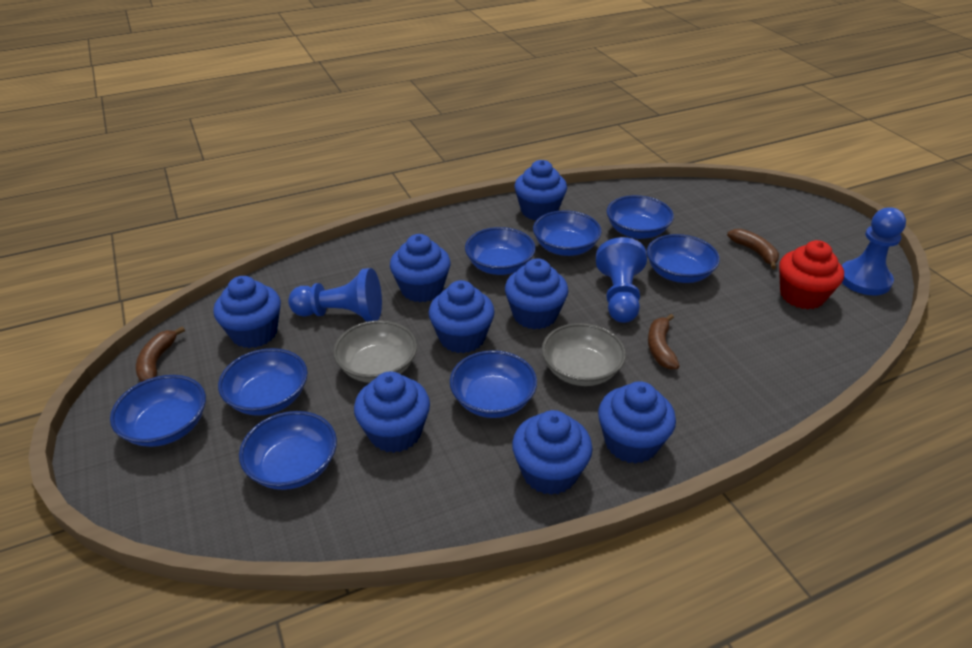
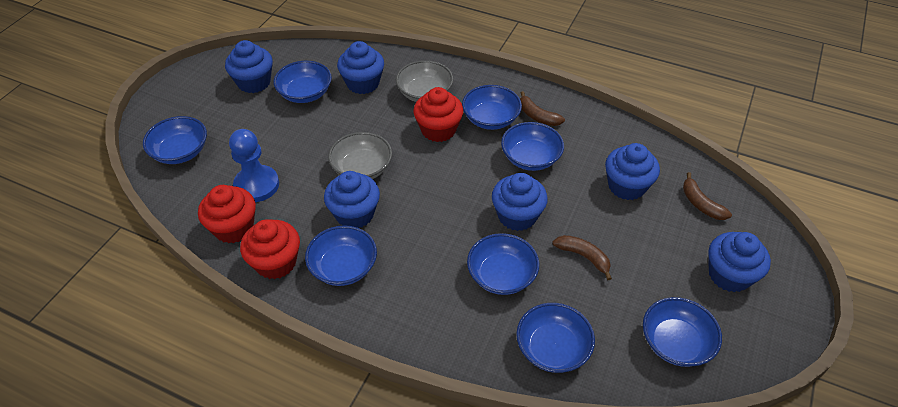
blue cupcake: [213,276,281,348] [354,371,430,453] [390,234,451,302] [429,280,495,353] [505,259,568,329] [512,410,593,495] [514,160,567,220] [598,381,676,464] = 8 -> [225,40,273,93] [324,171,380,228] [337,41,384,94] [492,173,548,231] [605,143,660,200] [708,232,771,292] = 6
blue pawn: [288,268,382,322] [596,237,647,323] [842,208,906,295] = 3 -> [229,129,279,202] = 1
red cupcake: [779,240,844,309] = 1 -> [198,185,256,243] [240,219,300,279] [413,87,463,142] = 3

